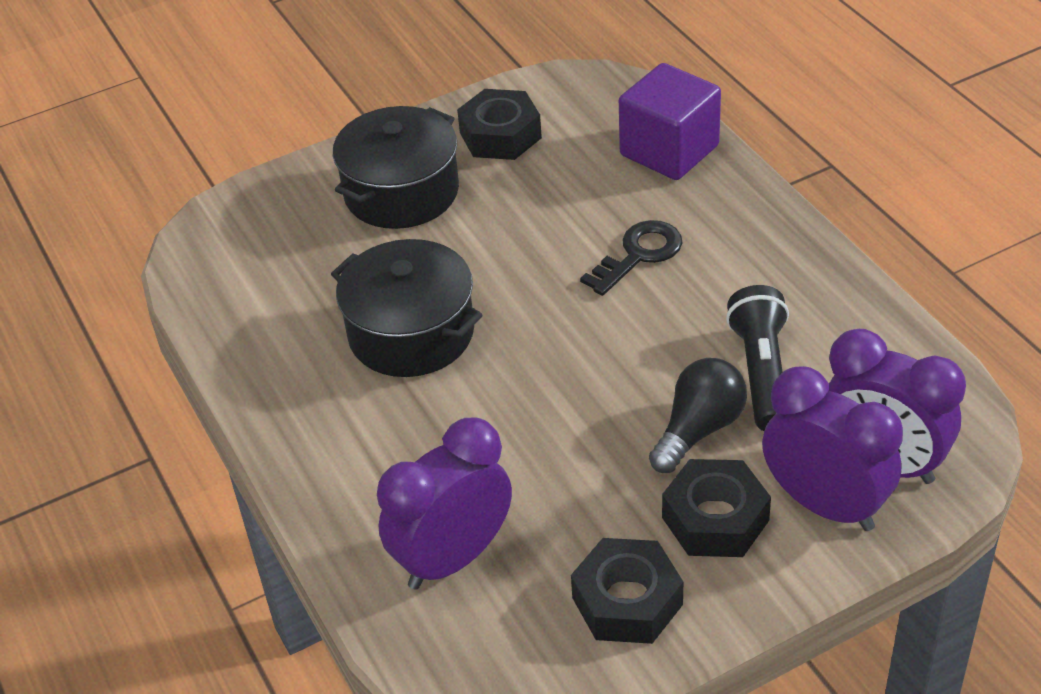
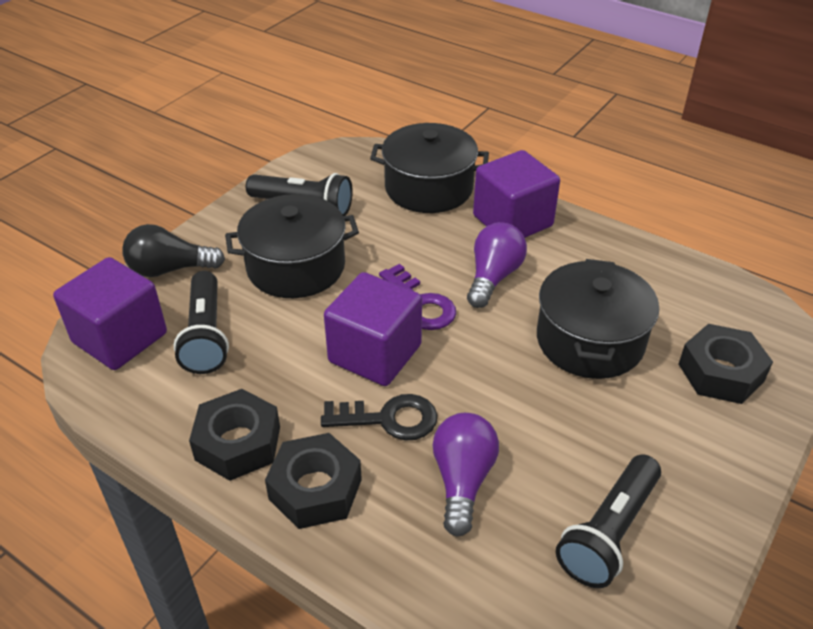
black flashlight: [726,285,789,431] = 1 -> [174,271,229,374] [246,173,353,216] [556,455,661,588] = 3
black pot: [331,239,482,377] [333,106,459,229] = 2 -> [225,194,359,298] [370,123,489,213] [537,259,659,379] = 3
purple clock: [377,418,512,590] [762,366,903,531] [829,329,966,484] = 3 -> none = 0
purple cube: [619,63,721,180] = 1 -> [53,257,167,370] [324,272,422,386] [473,150,560,238] = 3
purple key: none = 0 -> [379,264,456,330] = 1
purple light bulb: none = 0 -> [433,413,499,537] [467,222,527,308] = 2

